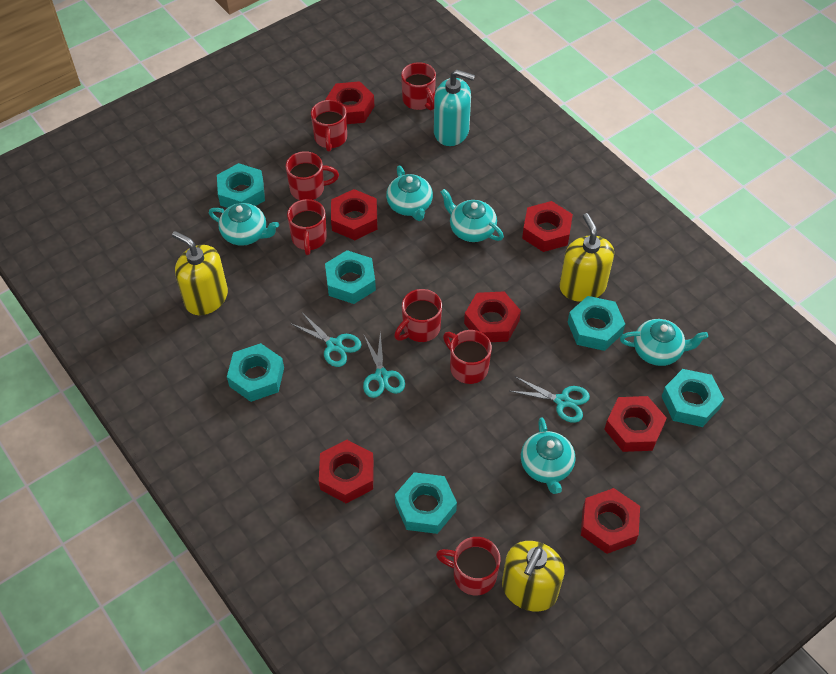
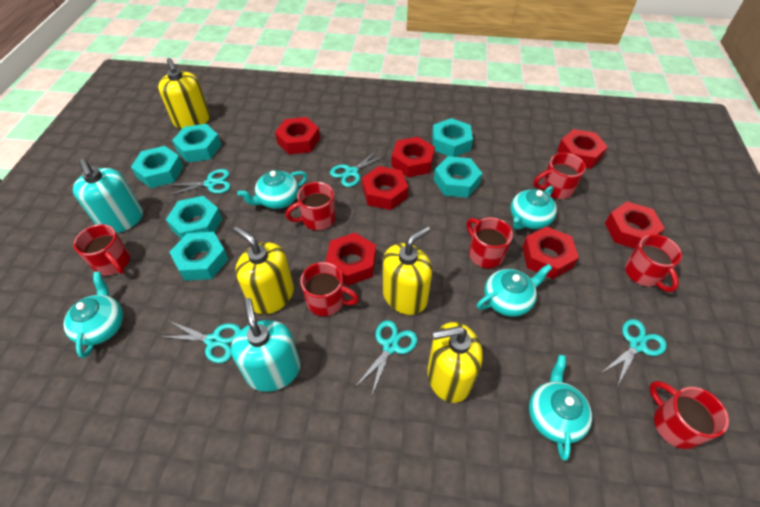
turquoise scissors: [290,313,361,367] [363,332,405,398] [510,377,590,423] = 3 -> [159,321,241,363] [166,169,231,196] [330,150,387,187] [355,320,418,397] [601,319,667,386] = 5
turquoise soap dispenser: [434,70,475,146] = 1 -> [73,159,143,233] [231,298,301,392] = 2
yellow soap dispenser: [172,231,228,315] [502,541,565,611] [559,213,614,302] = 3 -> [158,58,210,129] [233,226,294,314] [383,226,432,315] [427,322,483,403] = 4

